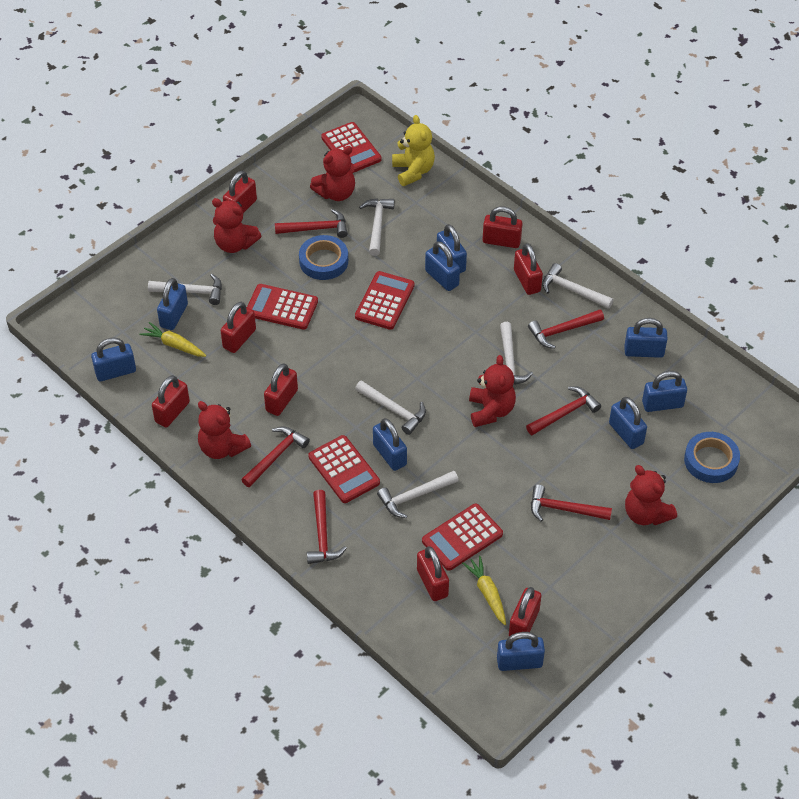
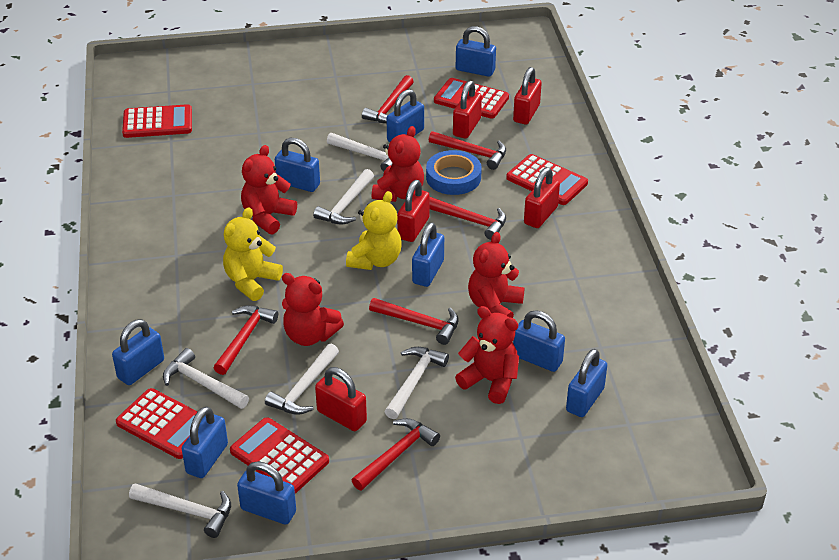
blue tape: [299,235,348,280] [684,432,740,483] = 2 -> [426,150,482,195] = 1
red padlock: [152,375,190,427] [220,302,256,353] [223,171,257,213] [264,363,298,416] [417,546,449,601] [483,206,523,248] [509,587,541,636] [514,243,543,295] = 8 -> [315,367,367,431] [397,180,430,242] [453,81,482,139] [513,67,542,124] [524,167,560,228] = 5
yellow carrot: [140,322,206,357] [462,556,506,625] = 2 -> none = 0
yellow teddy bear: [392,115,435,186] = 1 -> [223,208,283,301] [346,191,401,270] = 2

